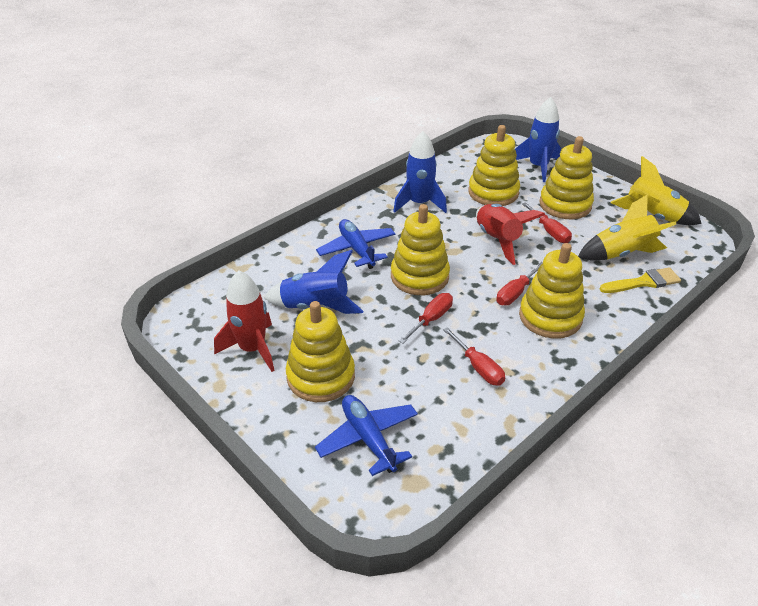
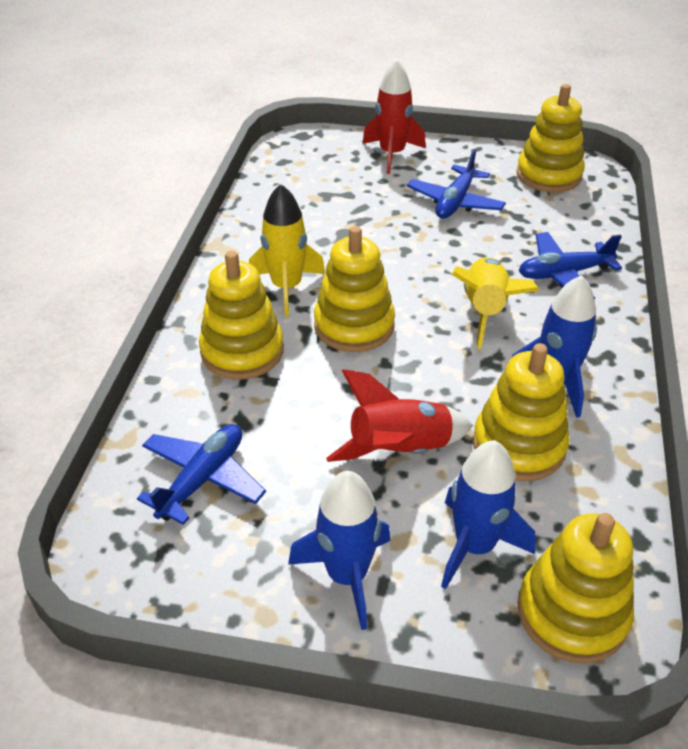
blue plane: [315,395,418,476] [316,219,396,269] = 2 -> [137,424,266,525] [407,149,506,219] [519,232,622,299] = 3
red screwdriver: [399,293,453,343] [443,327,505,386] [496,262,543,306] [522,202,572,243] = 4 -> none = 0
yellow brush: [599,267,681,293] = 1 -> none = 0

